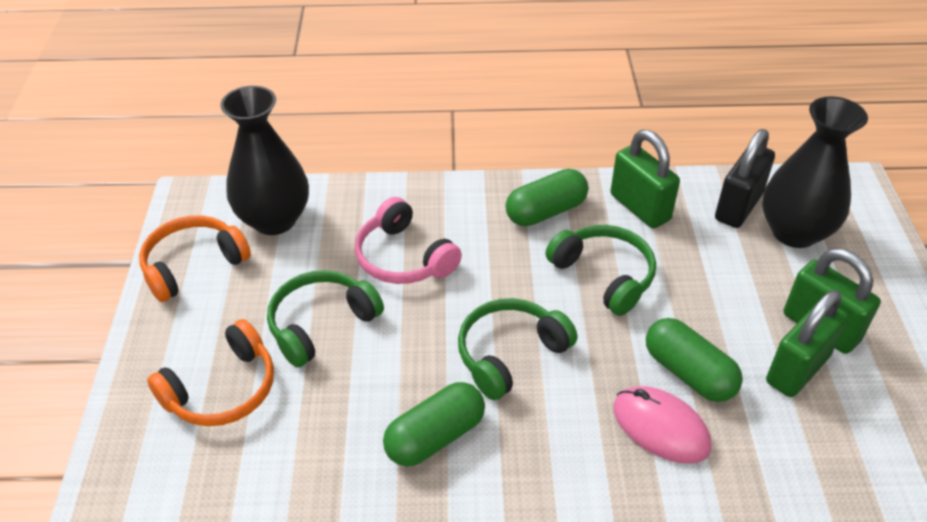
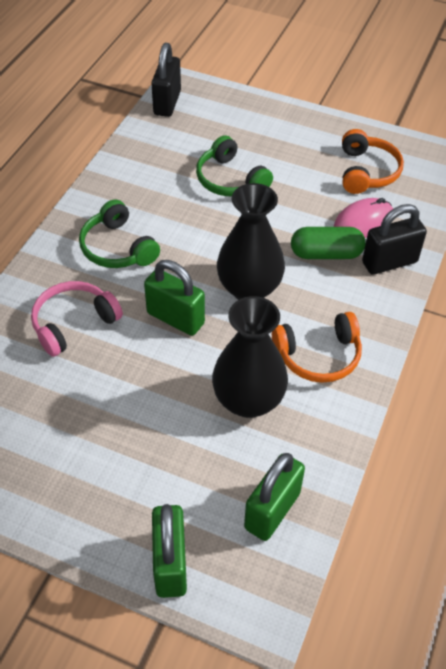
black padlock: [715,129,775,228] = 1 -> [151,43,181,117] [362,204,427,275] = 2
green capsule: [383,382,485,467] [506,169,588,226] [646,318,743,402] = 3 -> [291,227,365,259] = 1
green headphones: [267,270,384,368] [458,298,577,400] [545,225,656,316] = 3 -> [79,199,160,268] [196,135,273,196] = 2

